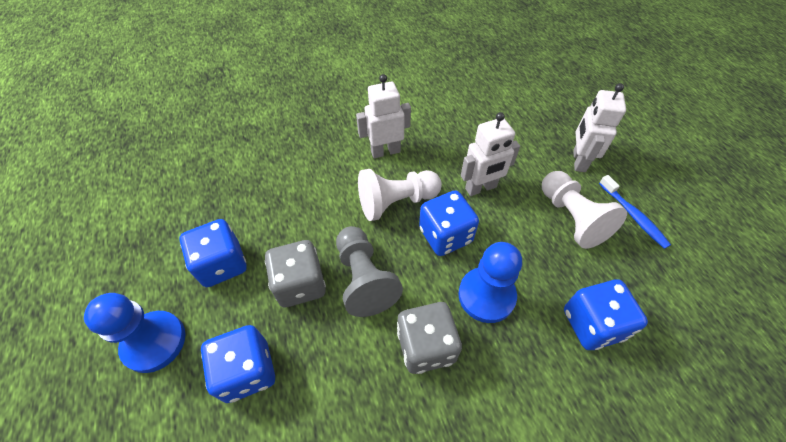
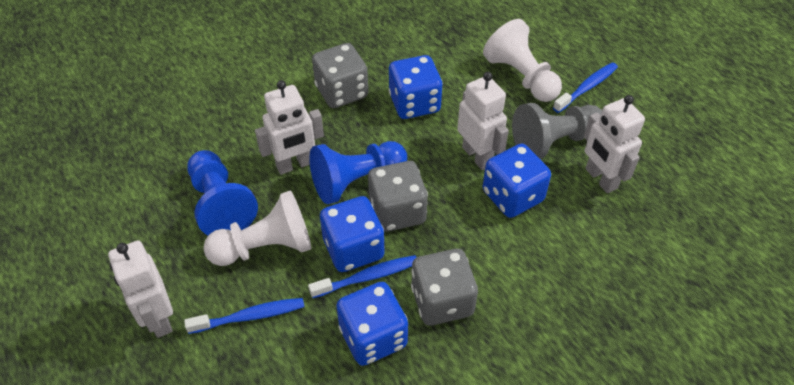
blue toothbrush: [599,175,671,249] = 1 -> [184,298,304,334] [308,255,417,298] [553,62,618,113] = 3
grey dice: [265,240,326,307] [397,302,462,374] = 2 -> [312,43,368,108] [368,161,428,232] [411,249,478,326] = 3
white robot: [356,74,411,158] [461,112,520,196] [573,83,626,172] = 3 -> [108,240,173,338] [255,80,324,175] [457,72,509,170] [584,95,645,193] = 4

